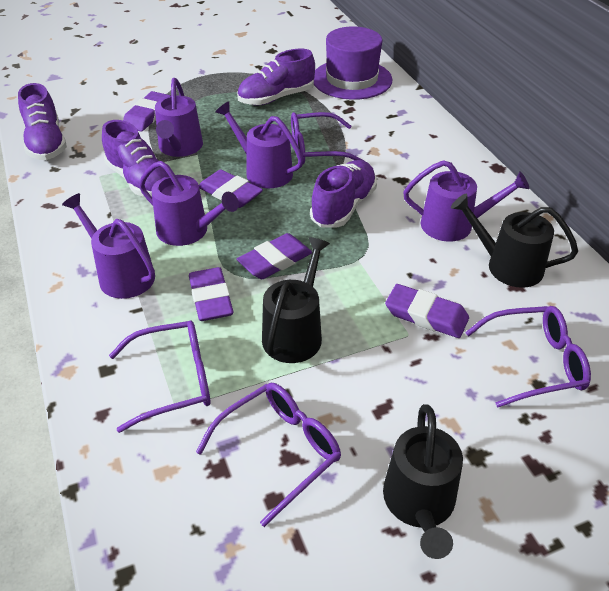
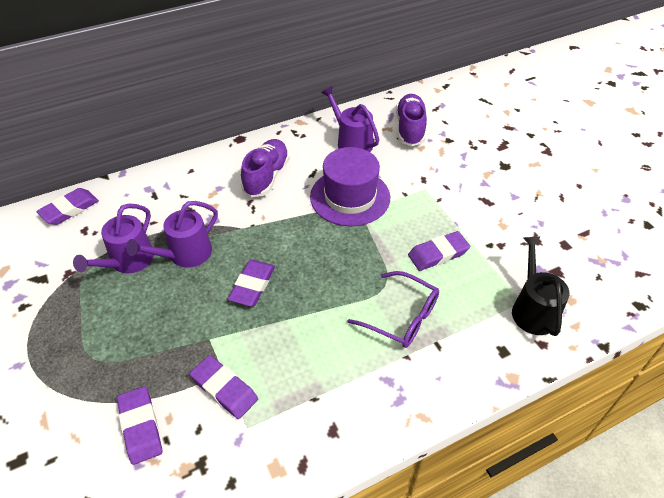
black watering can: [262,237,330,363] [383,404,463,559] [451,194,578,288] = 3 -> [512,236,569,336] = 1
purple glasses: [109,321,211,433] [196,383,341,527] [291,112,362,165] [465,306,591,408] = 4 -> [347,271,439,348] = 1
purple shoe: [18,83,67,160] [102,120,169,197] [237,49,315,105] [310,160,377,228] = 4 -> [241,139,290,197] [396,94,427,146] = 2
purple watering can: [62,193,155,299] [139,161,239,246] [155,78,203,157] [215,101,303,188] [403,160,529,242] = 5 -> [73,204,154,273] [126,201,218,268] [321,86,379,152] = 3

